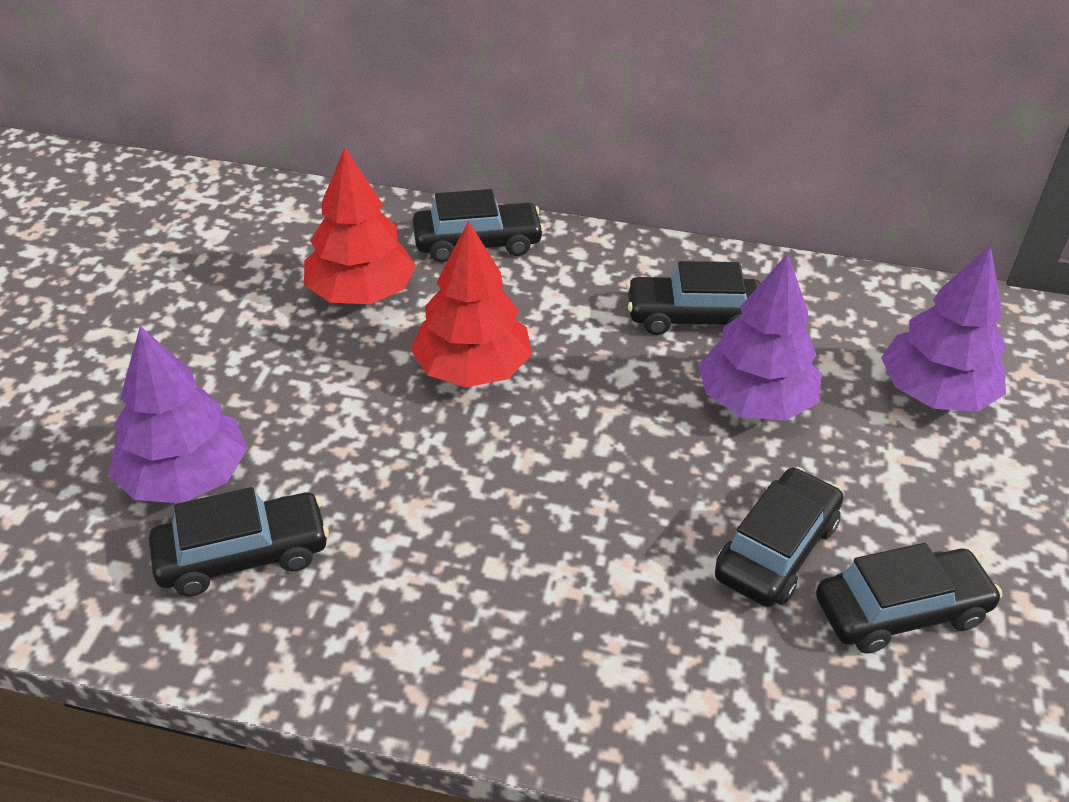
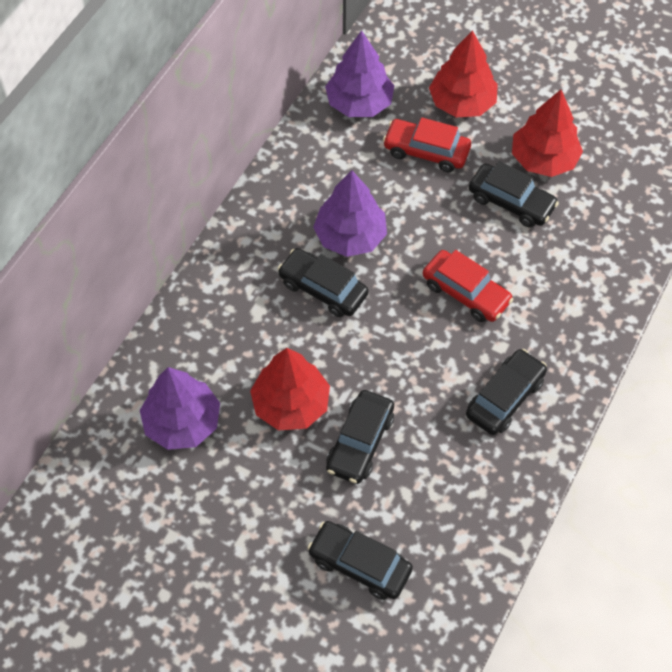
red car: none = 0 -> [383,117,471,172] [423,250,514,322] = 2
red tree: [304,148,416,304] [410,221,532,387] = 2 -> [250,348,330,430] [429,30,498,118] [512,90,583,177] = 3

